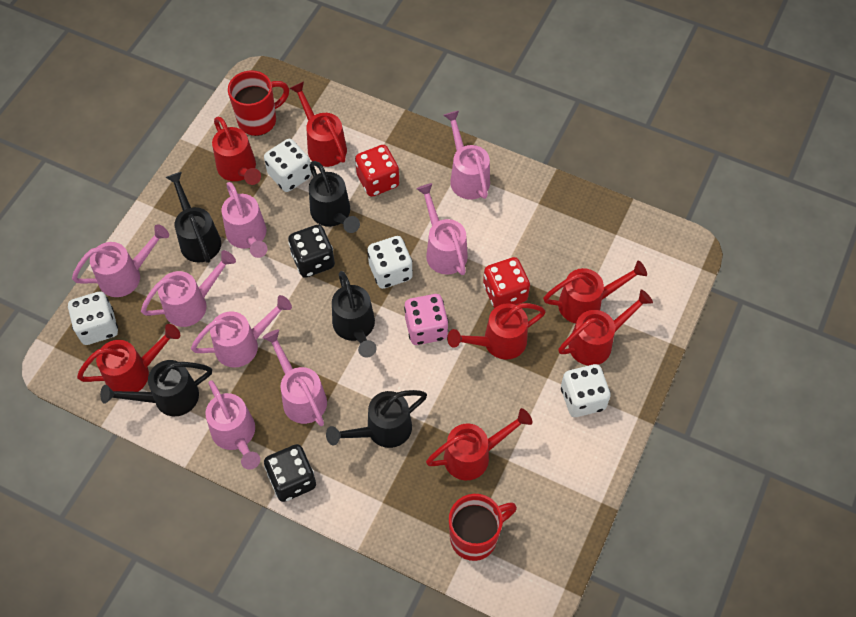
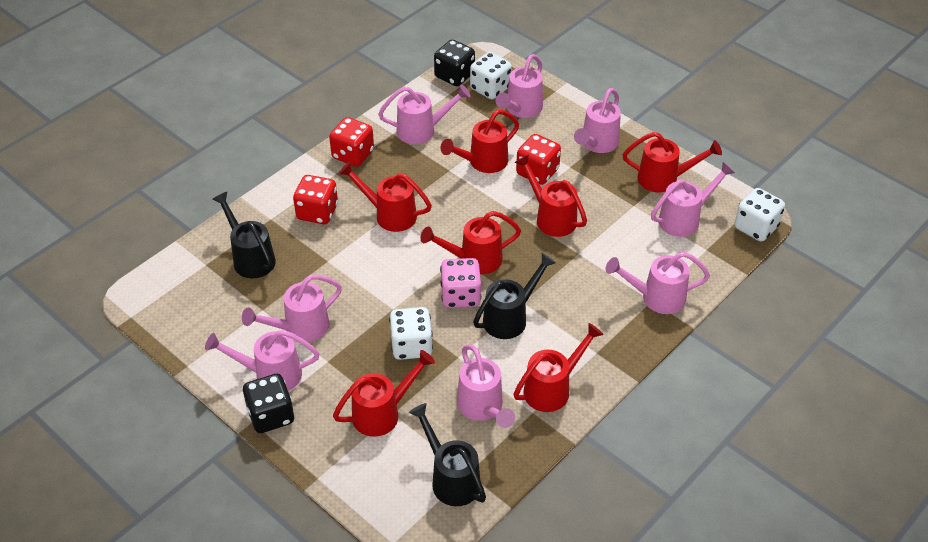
black watering can: [100,360,212,416] [165,172,221,263] [309,161,360,233] [326,390,427,448] [332,271,377,358] = 5 -> [212,192,276,278] [409,403,486,506] [473,253,556,339] = 3
red dice: [355,145,399,197] [483,257,530,308] = 2 -> [293,175,338,224] [329,117,374,167] [516,134,561,185] = 3
red mug: [228,71,289,136] [449,494,517,561] = 2 -> none = 0
white dice: [68,292,118,345] [264,139,312,192] [367,236,413,289] [561,364,611,417] = 4 -> [389,307,433,360] [470,52,512,100] [734,188,785,242] = 3

